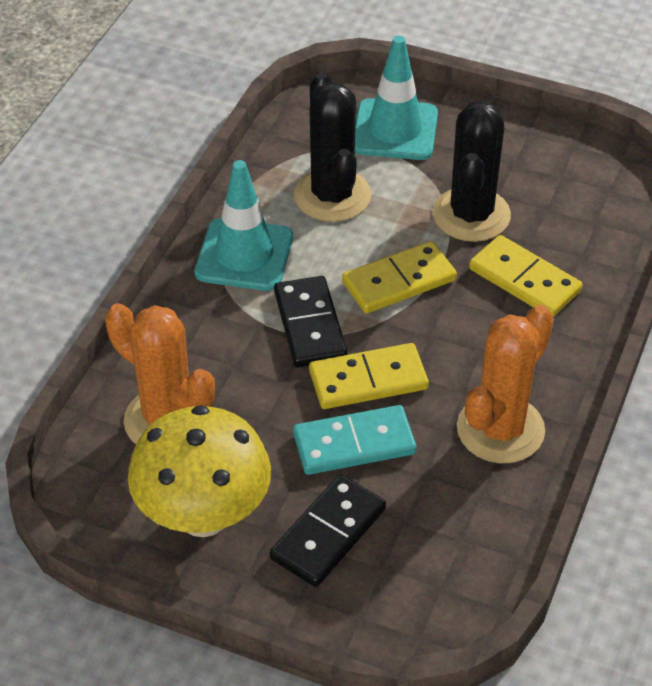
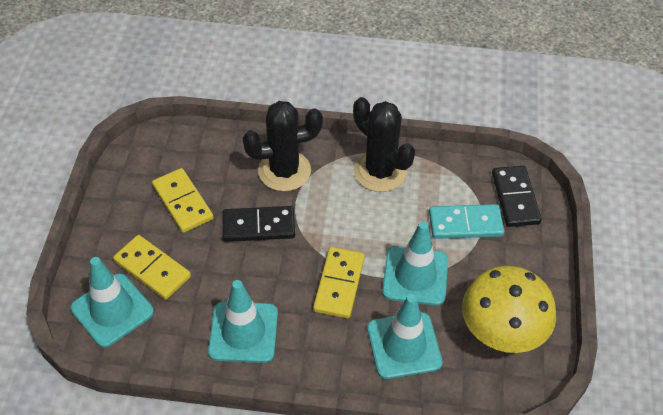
orange cactus: [105,303,215,444] [457,305,554,463] = 2 -> none = 0
turquoise traffic cone: [195,160,293,291] [355,36,438,160] = 2 -> [71,257,154,348] [208,280,278,363] [367,294,443,379] [382,222,448,306] = 4

